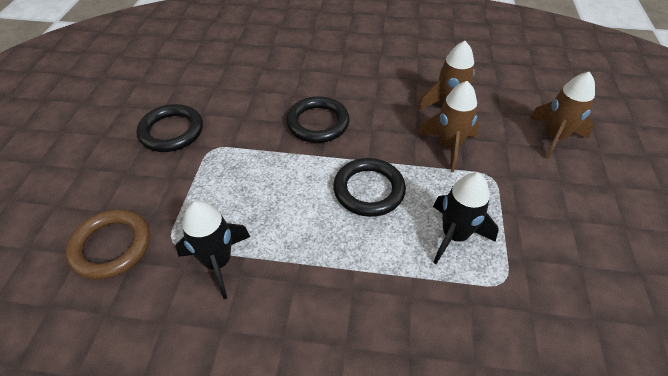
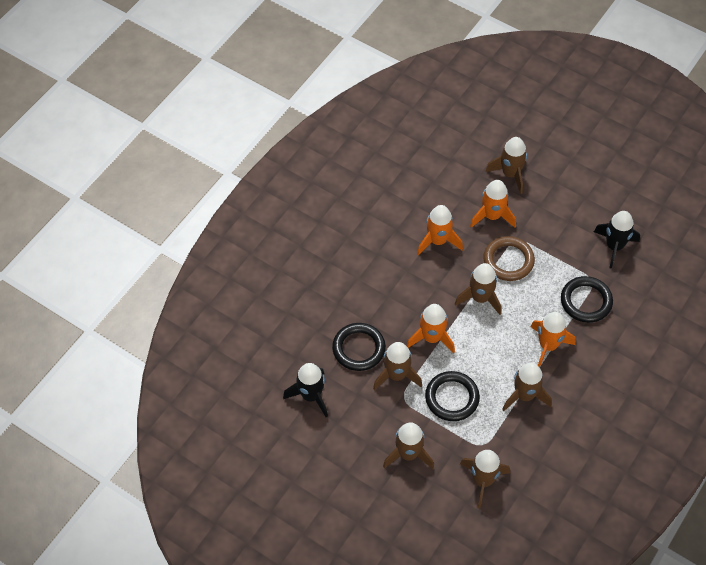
brown rocket: [418,41,475,110] [418,81,479,172] [529,72,595,159] = 3 -> [373,342,422,390] [383,422,434,469] [455,263,501,315] [460,450,510,508] [485,137,527,194] [502,363,552,411] = 6
orange rocket: none = 0 -> [407,304,455,354] [417,205,463,255] [470,180,516,228] [530,312,576,368] = 4

